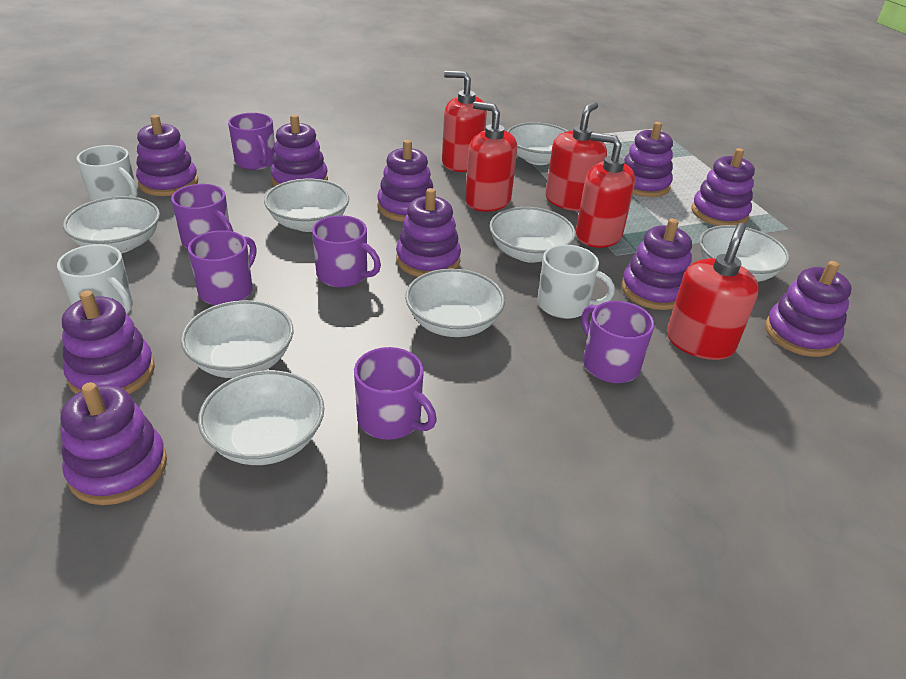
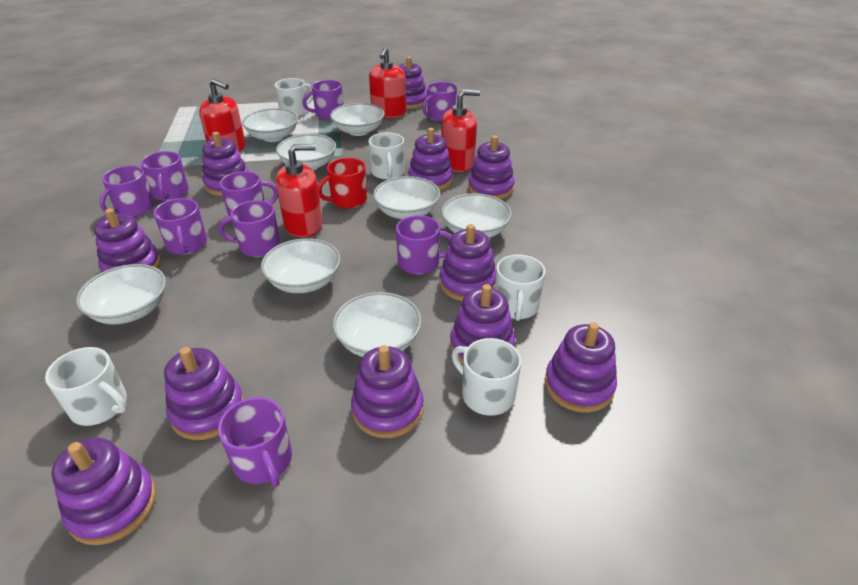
purple mug: [171,184,233,249] [188,230,257,305] [228,113,275,170] [312,215,381,287] [354,347,437,440] [581,301,654,383] = 6 -> [99,166,154,217] [141,151,189,201] [153,198,207,255] [218,397,292,487] [219,200,280,257] [220,171,278,217] [303,80,343,120] [396,215,452,274] [422,82,457,122] = 9
purple stacking toy: [60,382,167,505] [62,290,155,394] [136,115,198,196] [270,114,328,187] [377,140,433,222] [396,188,461,277] [621,218,692,310] [624,122,673,197] [691,148,755,226] [765,261,852,357] = 10 -> [51,438,156,545] [94,208,161,272] [164,347,244,440] [202,132,249,196] [351,345,424,438] [398,57,427,109] [408,128,453,190] [439,224,496,301] [450,284,515,364] [468,135,515,199] [545,322,617,413] = 11
red mug: none = 0 -> [318,158,367,209] = 1
red soap dispenser: [442,71,487,172] [465,102,517,212] [545,102,607,211] [576,133,635,248] [667,223,759,360] = 5 -> [199,79,246,153] [276,144,323,237] [369,47,406,118] [441,89,480,172] = 4
white mug: [57,244,133,314] [77,145,138,202] [537,245,615,319] = 3 -> [45,347,127,426] [275,78,313,117] [369,132,404,180] [452,338,521,416] [495,255,545,321] = 5

